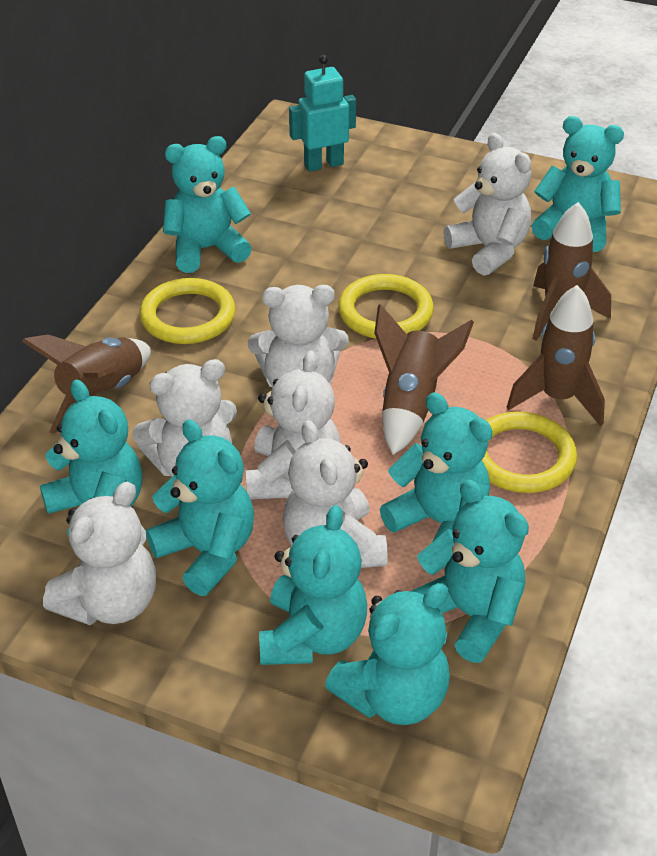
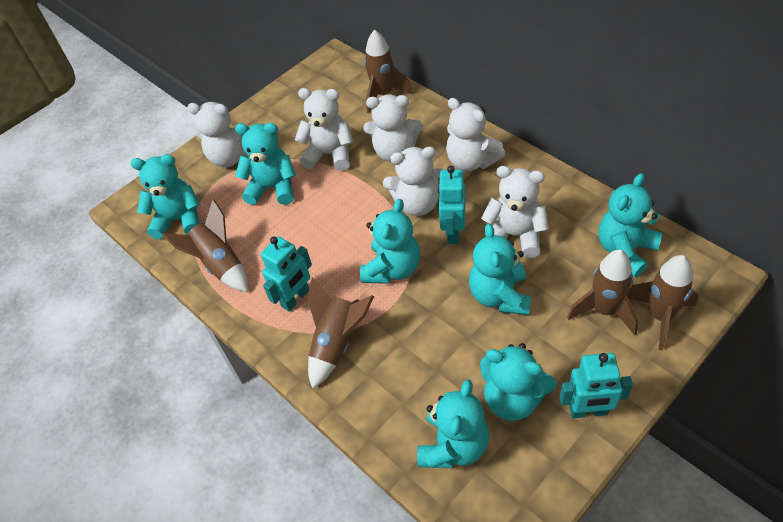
brown rocket: [22,334,151,434] [374,304,474,455] [507,285,605,426] [533,202,611,341] = 4 -> [162,199,248,292] [307,277,374,389] [364,30,413,113] [567,250,638,336] [627,255,699,350] = 5
turquoise robot: [289,55,356,172] = 1 -> [261,236,312,312] [438,166,466,244] [559,353,633,418] = 3
turquoise teddy bear: [40,380,142,537] [146,419,254,596] [163,136,252,273] [259,505,367,665] [325,583,450,725] [380,393,493,542] [411,480,529,663] [531,116,624,252] = 8 -> [131,154,200,239] [235,123,296,205] [360,199,420,284] [417,379,489,468] [469,224,531,315] [480,343,557,421] [599,173,662,277] = 7
yellow ring: [140,278,236,344] [338,274,434,339] [482,412,577,493] = 3 -> none = 0

